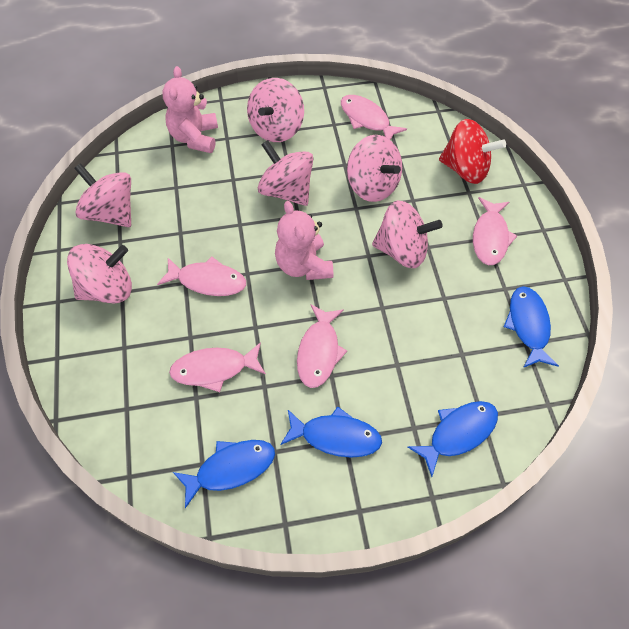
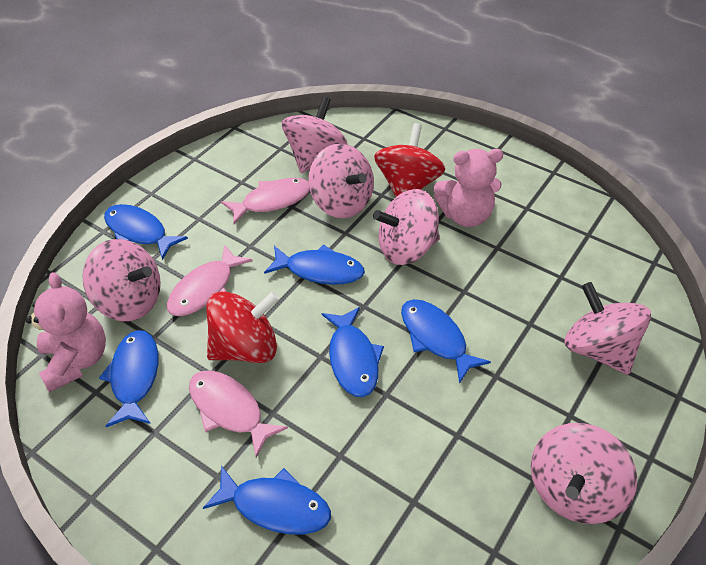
blue fish: [173,440,275,508] [280,406,382,458] [408,401,498,477] [504,286,559,368] = 4 -> [99,330,158,427] [104,204,188,260] [203,465,331,535] [264,244,365,285] [322,307,384,397] [401,299,491,384] = 6
pink fish: [157,256,246,296] [169,342,266,392] [297,304,347,388] [341,95,407,140] [473,197,517,265] = 5 -> [167,245,253,316] [189,370,288,458] [221,178,310,224] = 3
red spinning top: [439,119,506,184] = 1 -> [206,291,280,363] [374,123,445,197] = 2

